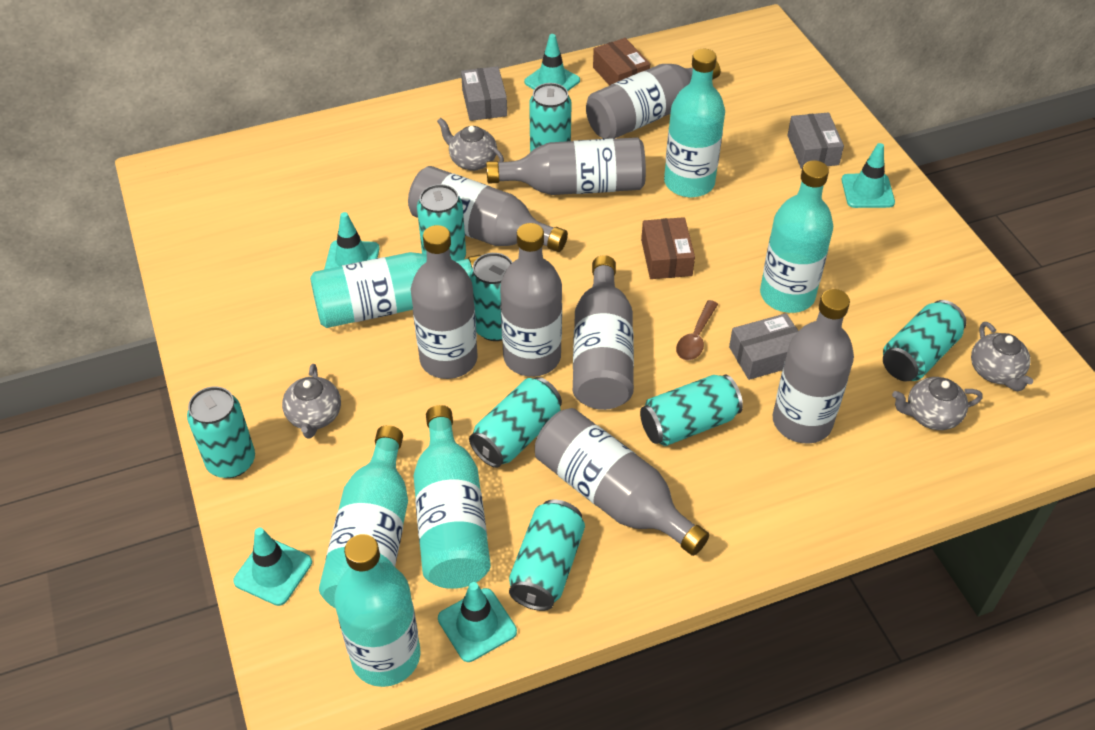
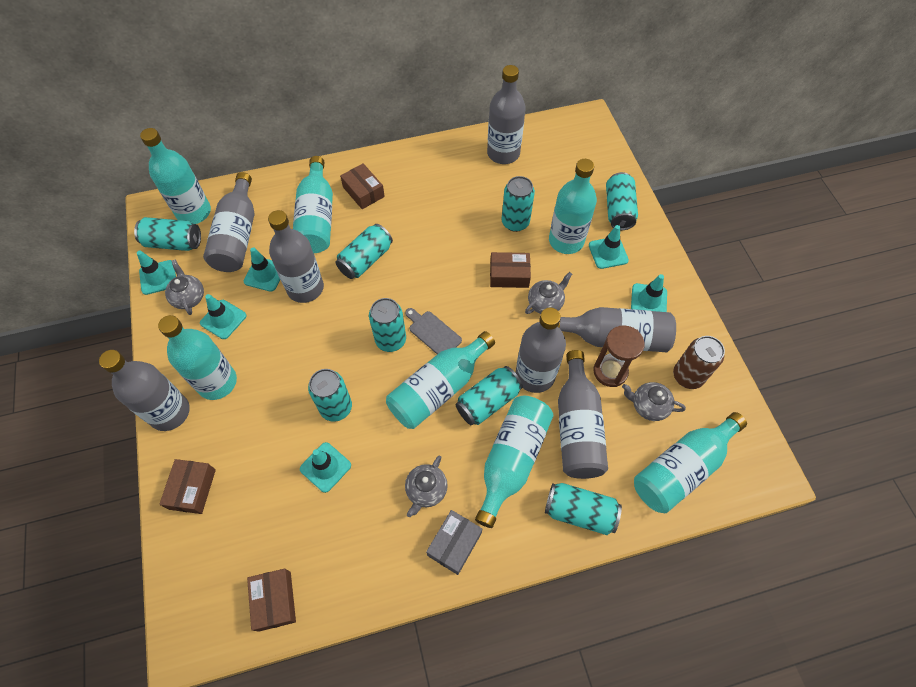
brown box: [593,38,650,86] [641,217,695,279] = 2 -> [159,459,216,514] [247,568,296,632] [340,163,385,209] [490,252,531,288] = 4
brown can: none = 0 -> [673,336,725,389] = 1
brown hourglass: none = 0 -> [593,325,645,387] = 1
brown spoon: [676,300,718,360] = 1 -> none = 0
grey bottle: [408,166,568,252] [411,225,478,379] [486,137,646,195] [500,223,562,377] [535,408,709,556] [573,255,634,410] [586,61,721,139] [773,289,854,444] = 8 -> [99,350,190,431] [203,172,254,272] [268,210,324,303] [487,65,526,164] [515,308,566,393] [558,307,676,352] [558,350,608,479] = 7
grey box: [461,66,507,121] [729,313,798,380] [787,112,844,169] = 3 -> [426,510,482,575] = 1
grey cutting board: none = 0 -> [405,308,462,354] = 1
turquoise bottle: [310,252,481,328] [319,425,408,608] [334,534,421,687] [414,405,491,589] [664,49,725,197] [760,160,833,313] = 6 -> [140,128,211,224] [158,315,237,400] [293,156,333,253] [386,331,495,429] [475,396,554,528] [549,159,597,254] [634,412,747,513] = 7
turquoise traffic cone: [233,528,312,606] [324,212,380,270] [438,582,517,662] [524,34,580,91] [842,143,895,208] = 5 -> [137,251,176,295] [200,294,246,339] [244,247,280,292] [300,442,351,493] [589,225,629,269] [631,274,667,312] = 6

